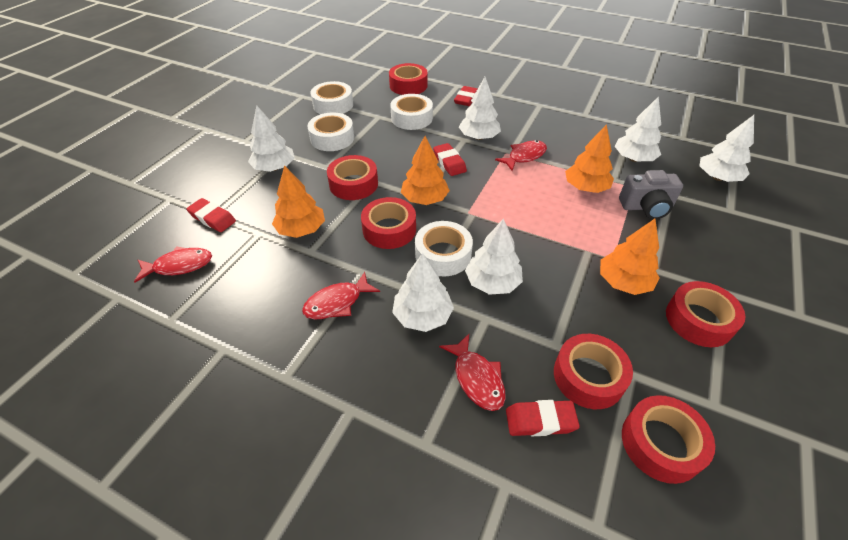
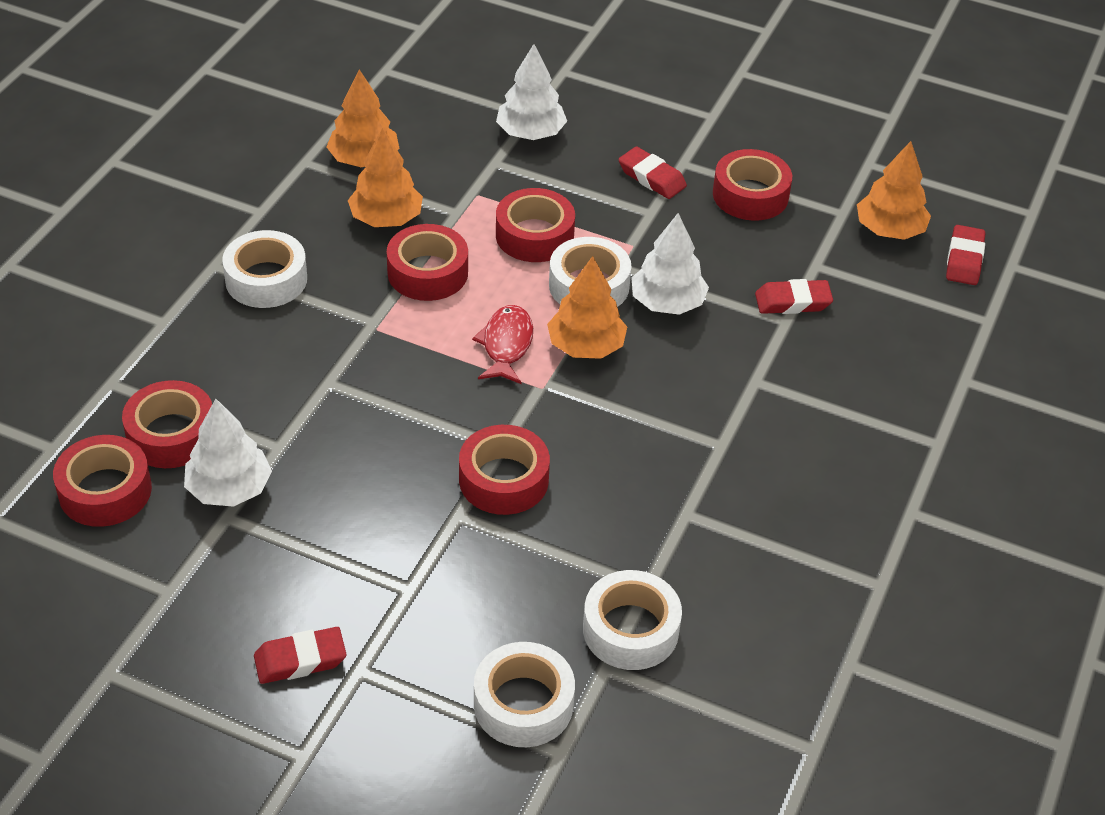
grey camera: [619,170,683,219] = 1 -> none = 0
red fish: [134,246,212,282] [302,271,380,320] [439,334,506,411] [495,140,547,171] = 4 -> [472,305,533,384] = 1
white tree: [248,105,295,172] [392,253,454,332] [459,77,501,140] [465,218,523,295] [615,96,661,162] [699,115,754,182] = 6 -> [184,399,272,507] [496,44,567,140] [631,213,709,315] = 3

